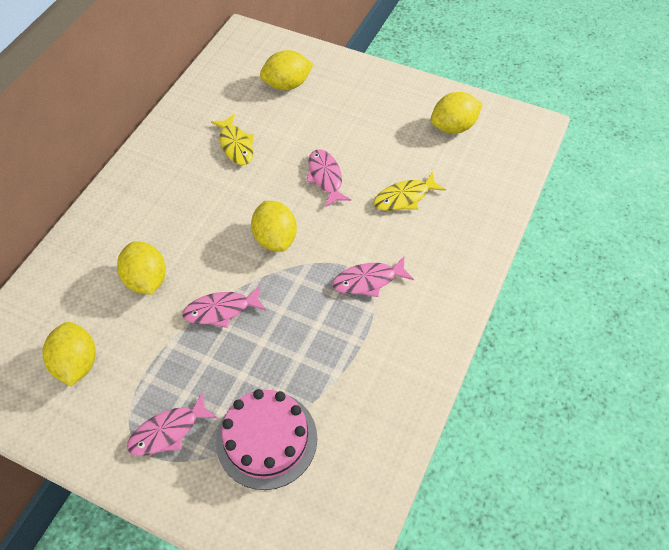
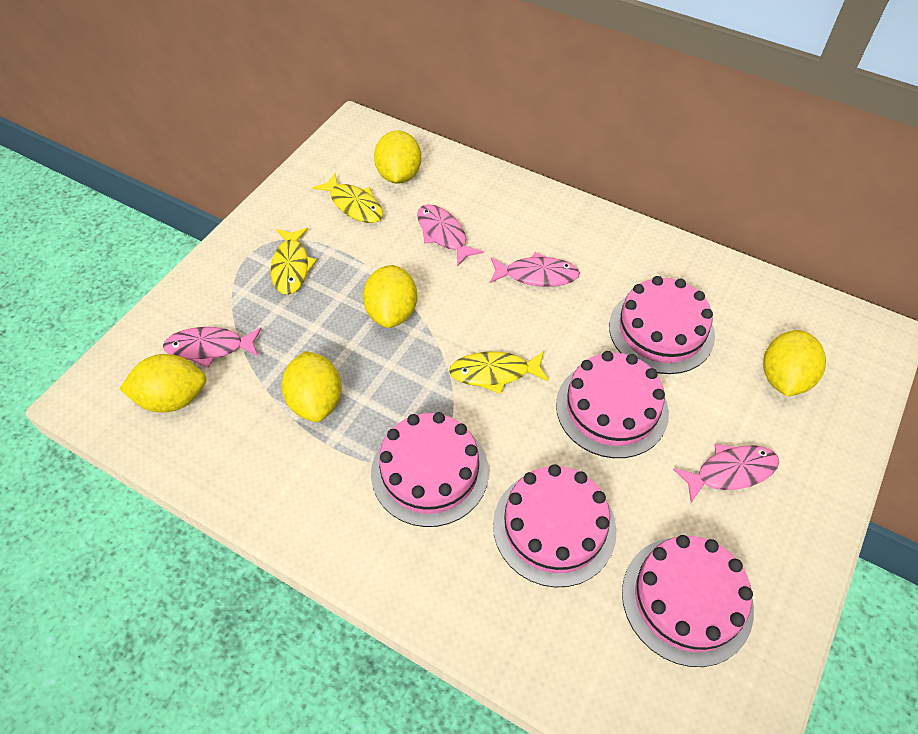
pink cake: [216,389,317,490] = 1 -> [371,412,489,527] [493,464,616,587] [556,351,669,458] [609,276,715,374] [622,535,754,667] = 5
yellow fish: [211,114,254,165] [374,171,446,211] = 2 -> [271,228,317,295] [312,173,383,223] [449,351,549,394] = 3

